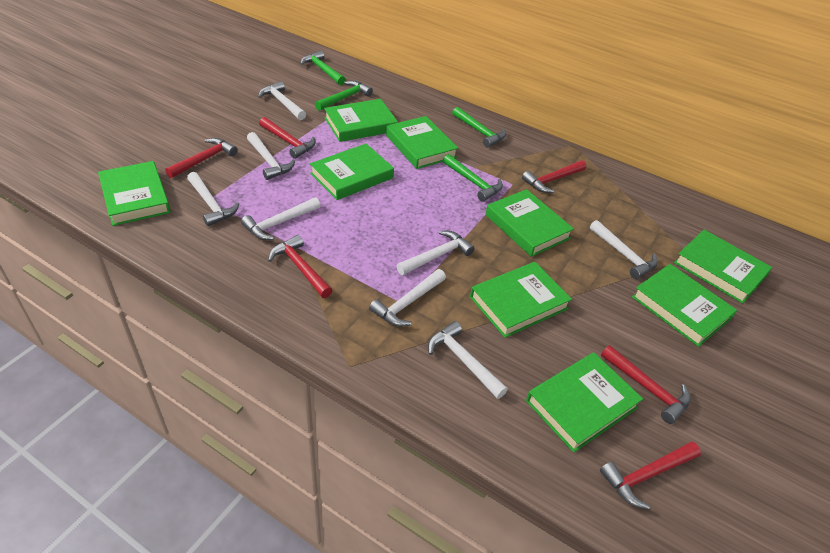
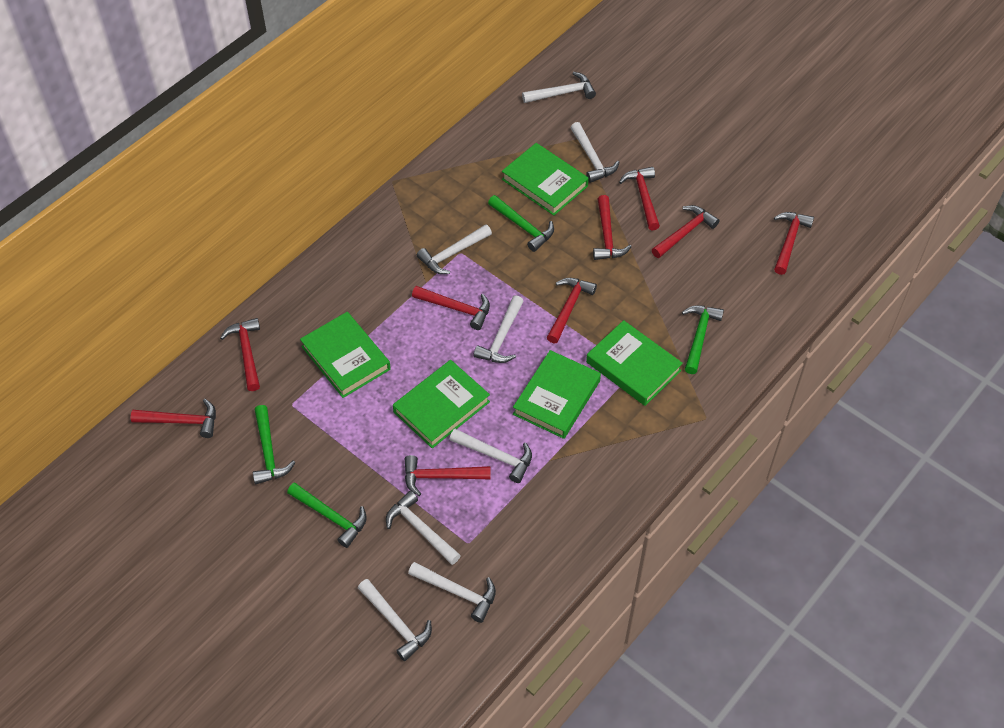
green book: [98,161,171,226] [310,144,394,200] [324,99,398,142] [386,116,458,169] [470,262,572,338] [485,189,574,257] [526,352,643,453] [632,264,737,347] [674,230,772,304] = 9 -> [300,312,391,398] [393,360,490,448] [502,143,589,216] [513,350,601,439] [586,320,683,406] = 5
red hammer: [165,138,237,178] [259,117,316,159] [268,235,332,298] [522,160,586,193] [600,442,701,509] [601,345,691,424] = 6 -> [131,399,216,438] [220,318,260,391] [405,455,491,496] [412,286,490,330] [547,278,597,343] [593,195,632,260] [619,167,660,230] [652,205,719,258] [774,212,814,275] = 9

